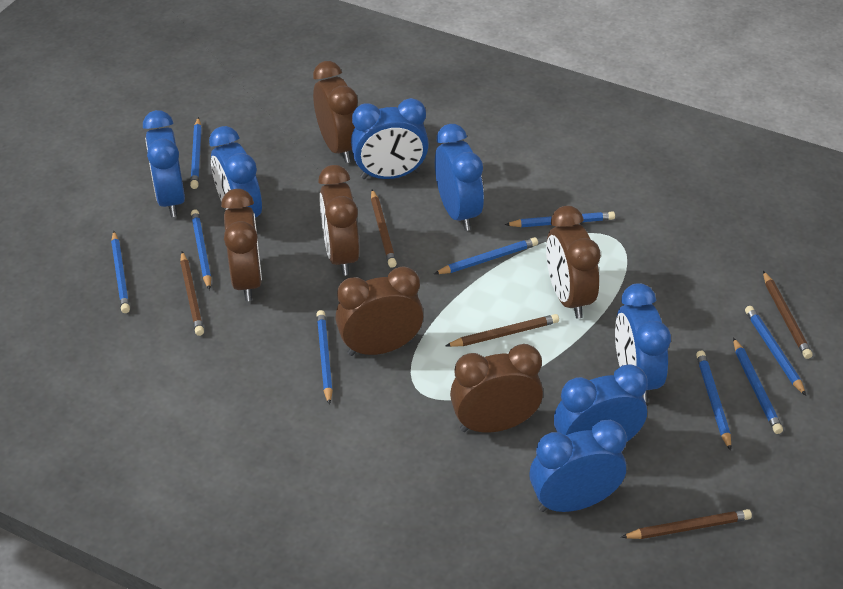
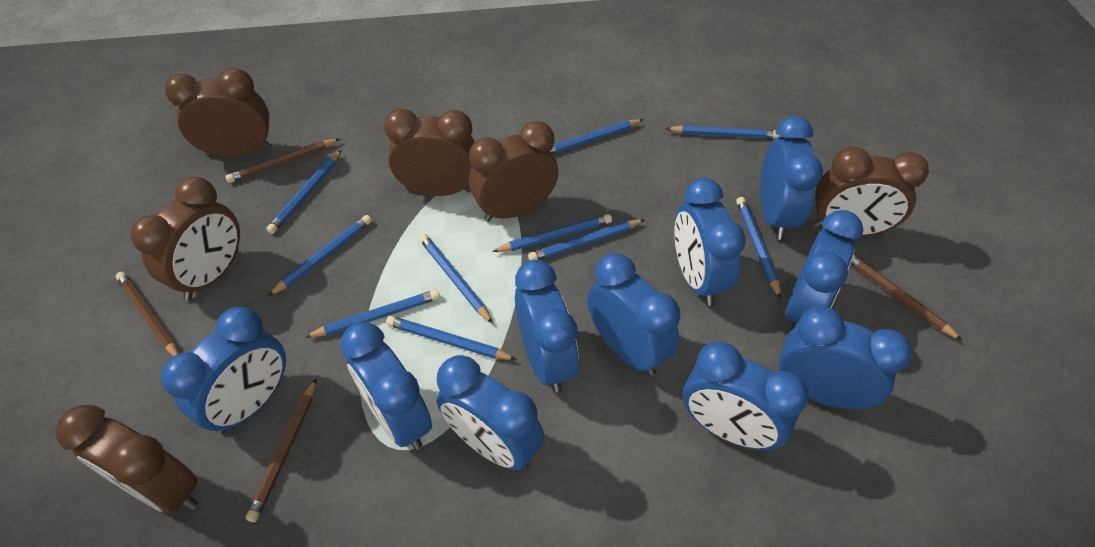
blue clock: [143,110,185,217] [209,126,262,218] [351,98,429,179] [435,124,484,231] [529,420,627,512] [554,364,648,442] [615,283,671,402] = 7 -> [161,307,286,434] [340,322,432,449] [437,355,544,470] [515,260,579,393] [587,253,680,376] [674,178,746,306] [683,341,809,450] [760,116,823,240] [779,306,912,409] [785,210,863,330] = 10
blue pencil: [111,231,130,313] [190,117,202,189] [191,210,211,290] [316,310,333,405] [434,237,538,274] [504,211,615,227] [696,351,731,451] [733,337,783,434] [745,306,806,396] = 9 -> [266,150,342,234] [268,215,372,296] [305,290,440,338] [386,316,517,360] [419,234,493,324] [492,214,612,252] [528,220,644,260] [550,119,644,154] [665,125,780,139] [736,197,781,299] = 10
brown pencil: [180,251,204,336] [371,189,397,268] [445,314,559,347] [621,509,752,539] [763,271,813,359] = 5 -> [116,272,179,356] [225,139,340,183] [246,378,317,522] [851,255,963,341] = 4

